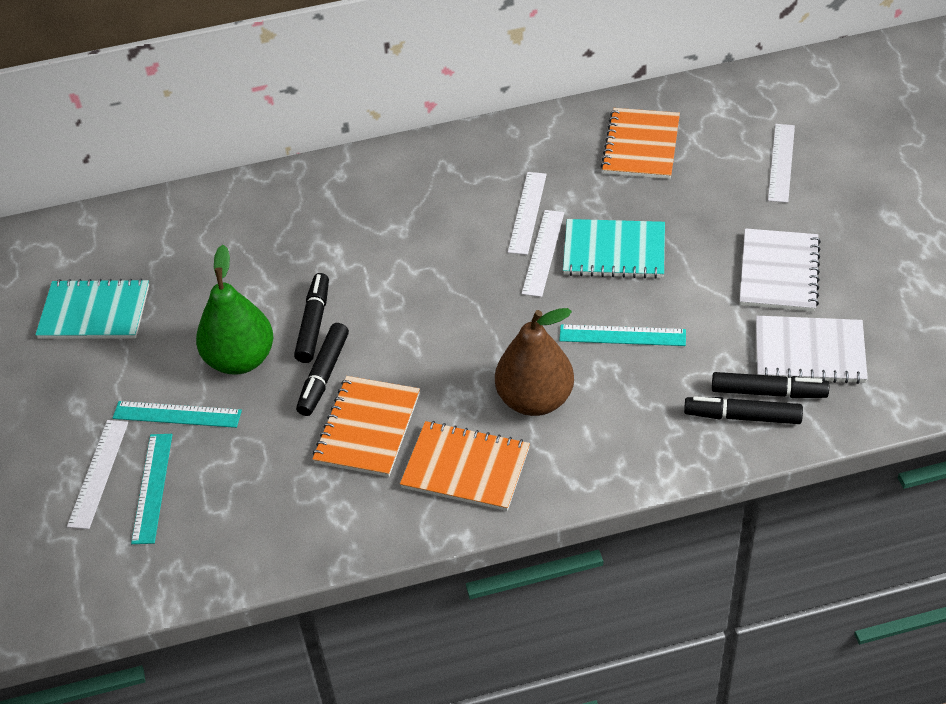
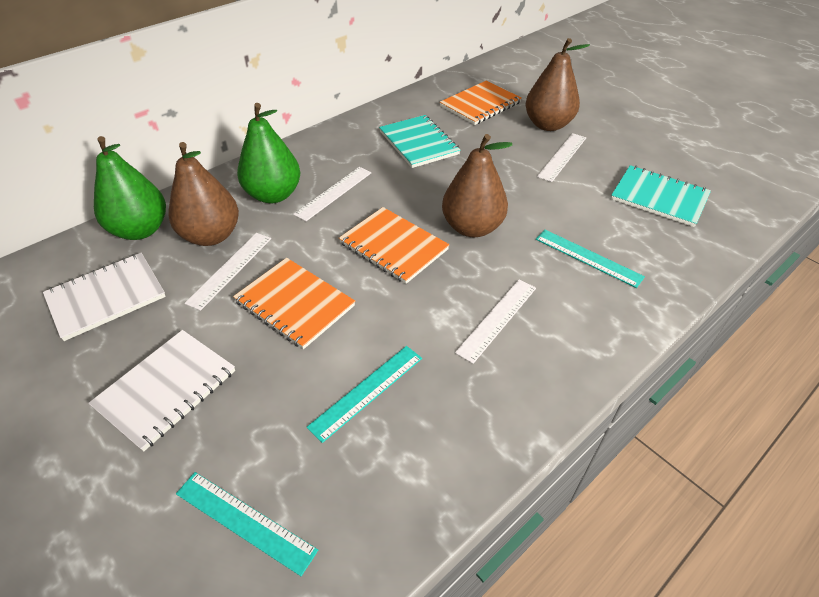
black marker: [294,273,329,363] [296,323,349,416] [684,396,803,424] [712,372,829,398] = 4 -> none = 0
brown pear: [495,308,574,416] = 1 -> [169,142,239,246] [442,134,512,237] [525,38,590,131] = 3
green pear: [196,245,274,375] = 1 -> [94,136,166,240] [237,103,300,203] = 2

